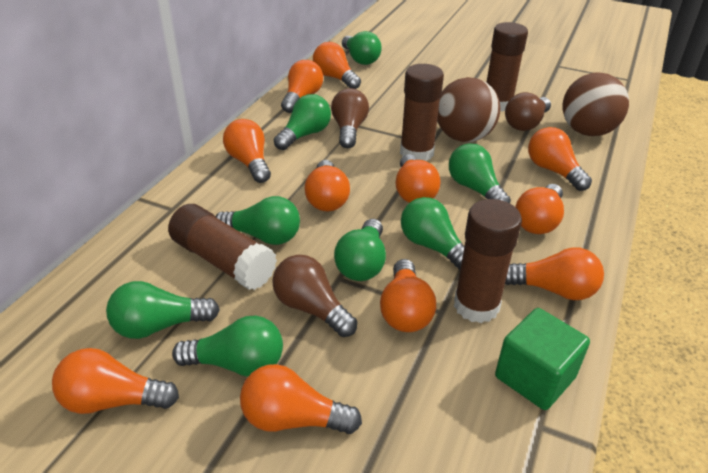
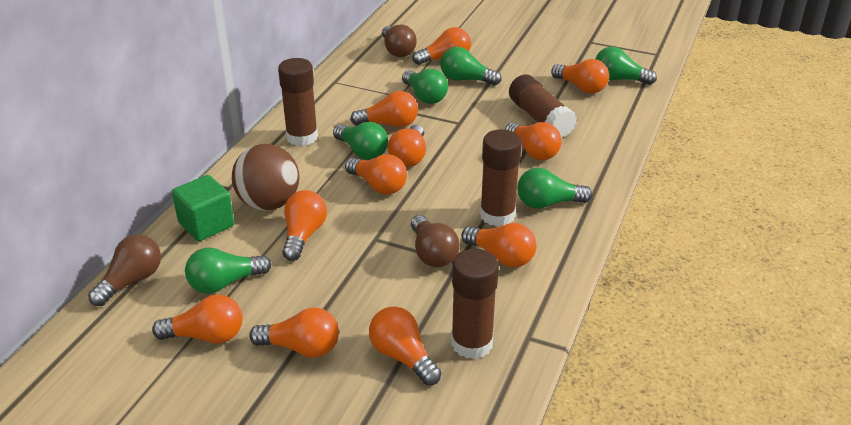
brown ball: [437,77,500,142] [563,73,629,136] = 2 -> [232,144,299,210] = 1
green light bulb: [106,281,220,339] [172,316,283,377] [216,196,300,245] [274,94,331,150] [334,219,386,281] [342,31,382,65] [401,197,464,270] [449,143,511,203] = 8 -> [185,247,271,294] [333,122,388,160] [402,69,448,104] [440,47,502,85] [517,168,592,209] [595,47,657,85] = 6

